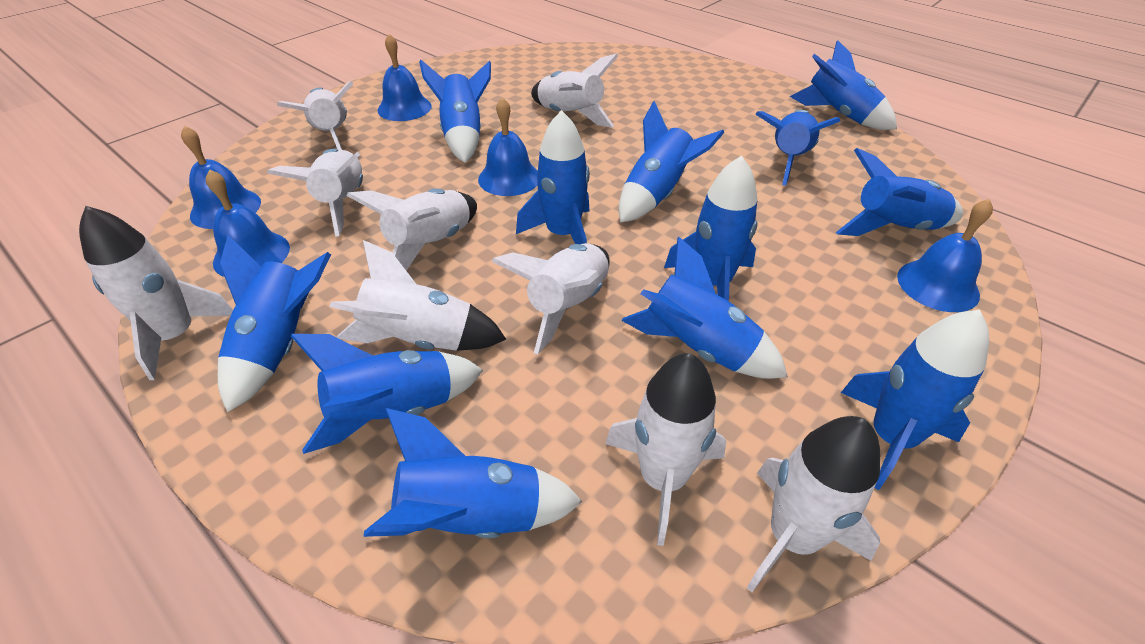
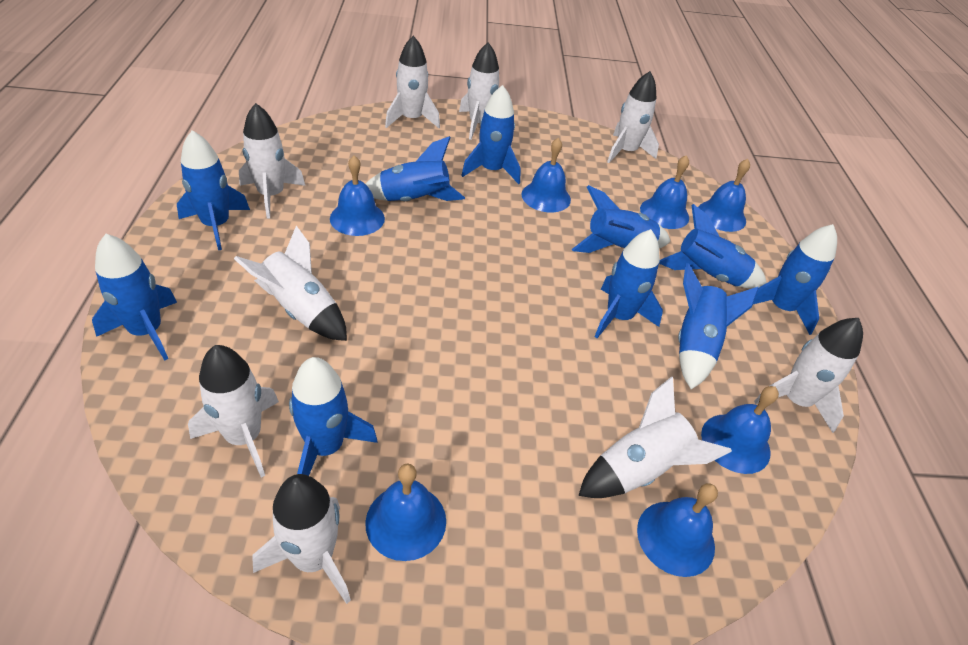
blue bell: [181,126,261,229] [206,169,290,277] [378,34,432,121] [478,97,538,196] [897,199,993,312] = 5 -> [330,156,385,236] [365,464,446,561] [522,138,571,213] [637,483,718,577] [640,155,689,229] [698,159,750,232] [701,386,779,474] = 7
blue rocket: [218,235,331,413] [291,334,483,454] [363,408,582,538] [419,60,491,163] [516,110,590,244] [619,101,724,222] [621,237,788,379] [664,155,758,301] [755,110,840,185] [789,40,897,130] [836,148,963,236] [841,310,989,490] = 12 -> [92,234,177,360] [177,130,250,250] [289,357,378,476] [366,136,465,201] [461,85,521,184] [572,185,670,253] [594,229,663,338] [659,204,767,289] [678,263,758,389] [753,224,837,335] = 10

